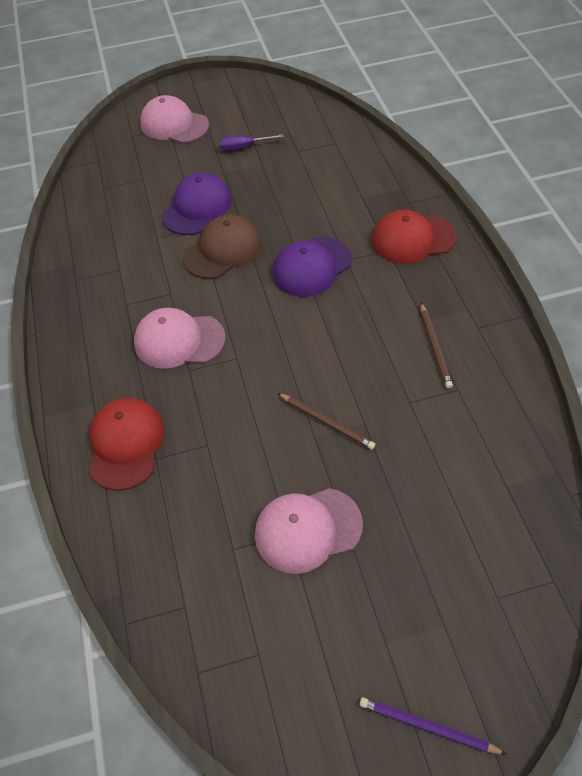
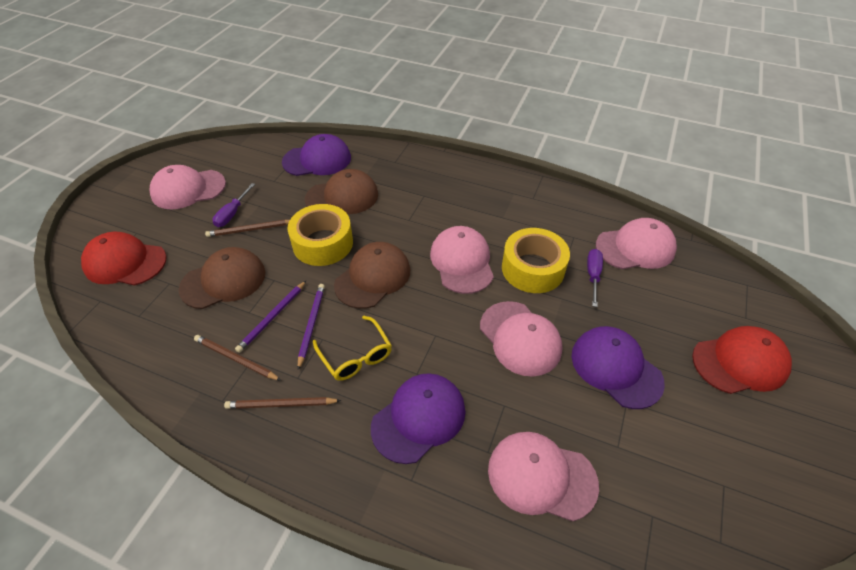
brown cap: [183,214,261,279] = 1 -> [179,247,265,309] [305,169,378,214] [334,242,410,309] = 3
brown pencil: [278,393,375,450] [421,303,453,389] = 2 -> [194,335,281,381] [205,220,290,237] [224,397,341,409] = 3
pink cap: [134,308,226,369] [140,95,209,143] [255,488,363,574] = 3 -> [150,165,226,210] [430,226,494,294] [480,301,562,377] [488,432,599,521] [596,218,677,269] = 5
purple cap: [162,172,232,235] [273,237,352,297] = 2 -> [282,134,351,176] [371,373,465,464] [571,326,665,409] = 3
purple pencil: [360,697,506,754] = 1 -> [235,281,306,353] [298,284,325,370] = 2
purple screwdriver: [219,134,284,151] = 1 -> [213,183,255,227] [587,249,603,307] = 2
yellow glasses: none = 0 -> [313,316,392,381] = 1
yellow tape: none = 0 -> [288,204,353,266] [502,228,570,293] = 2

